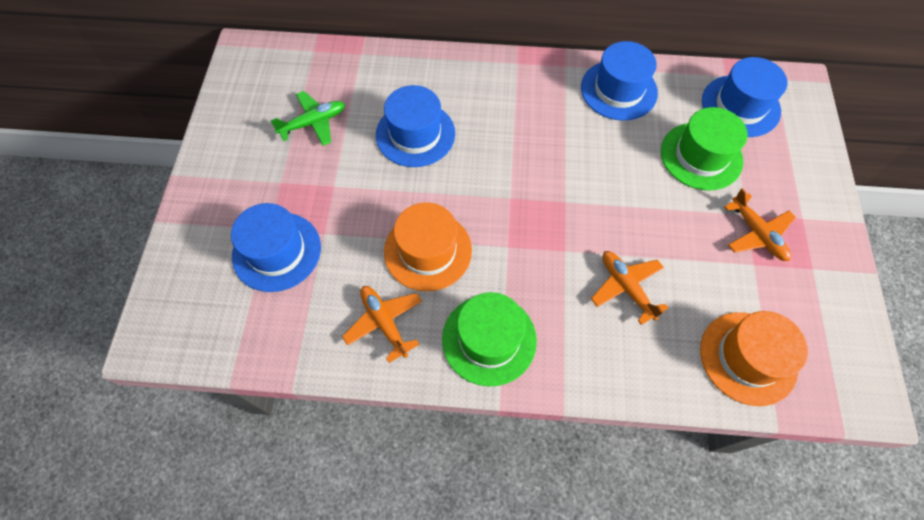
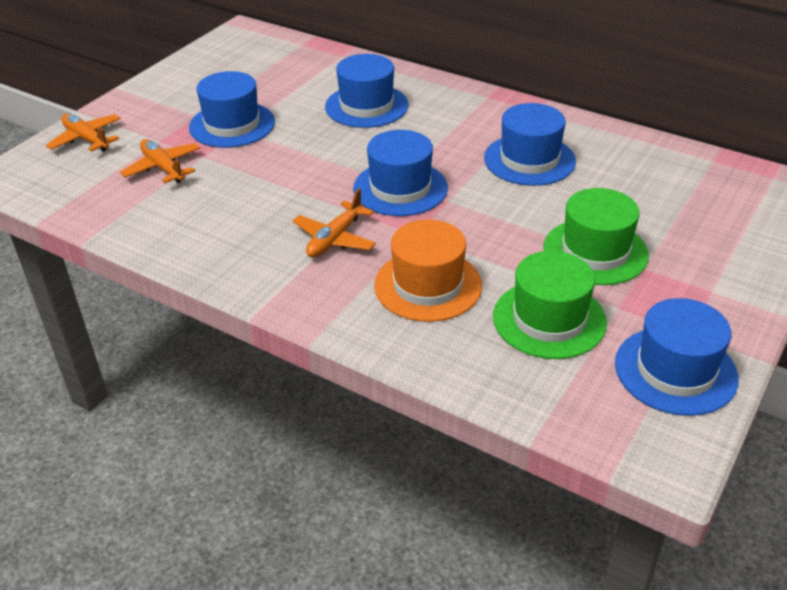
blue hat: [231,203,321,292] [376,85,455,167] [581,41,658,121] [702,57,788,137] = 4 -> [189,71,275,148] [325,54,409,128] [353,130,448,216] [484,103,576,186] [615,298,739,416] = 5
green plane: [270,91,345,146] = 1 -> none = 0
orange hat: [384,202,472,291] [700,311,808,406] = 2 -> [374,219,482,322] = 1

